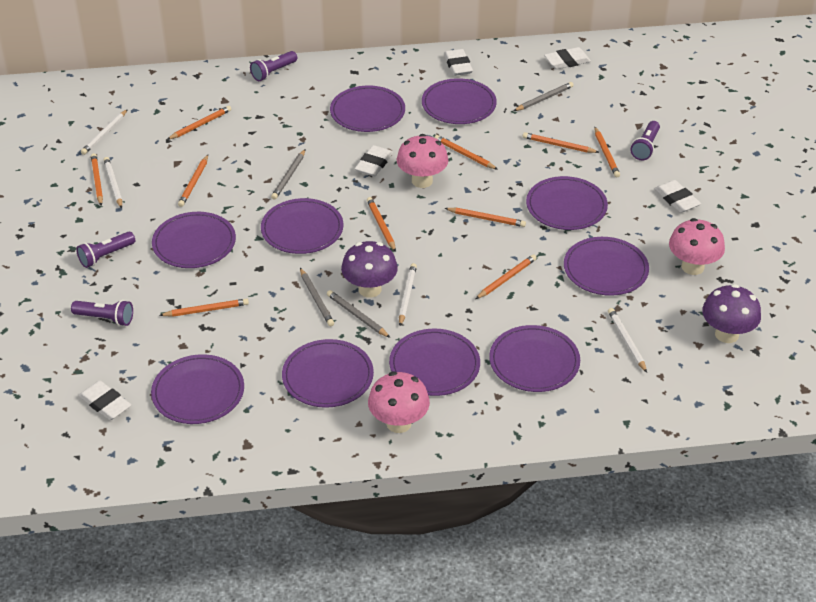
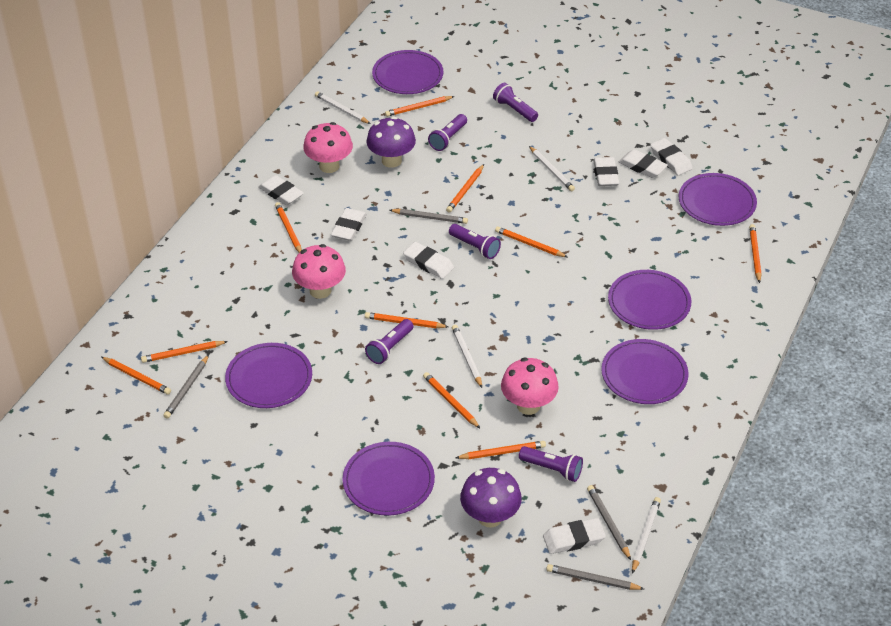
purple flashlight: [71,300,133,326] [76,231,135,268] [250,51,297,81] [630,121,660,160] = 4 -> [365,319,414,364] [428,114,467,151] [449,224,501,259] [493,83,538,122] [519,446,583,482] = 5
purple plate: [151,354,244,424] [152,212,236,268] [261,198,343,254] [282,339,374,408] [330,86,405,132] [389,329,480,396] [422,78,497,124] [489,325,580,392] [526,176,608,230] [564,237,649,296] = 10 -> [225,343,312,408] [342,442,435,516] [372,50,443,94] [601,339,688,404] [608,270,691,330] [679,173,757,226] = 6
white eraser: [79,380,131,420] [355,145,393,177] [444,49,473,76] [544,47,591,69] [654,180,701,213] = 5 -> [258,175,304,205] [331,208,367,241] [403,242,454,279] [543,518,606,554] [593,157,619,186] [619,149,668,178] [650,138,693,175] = 7

